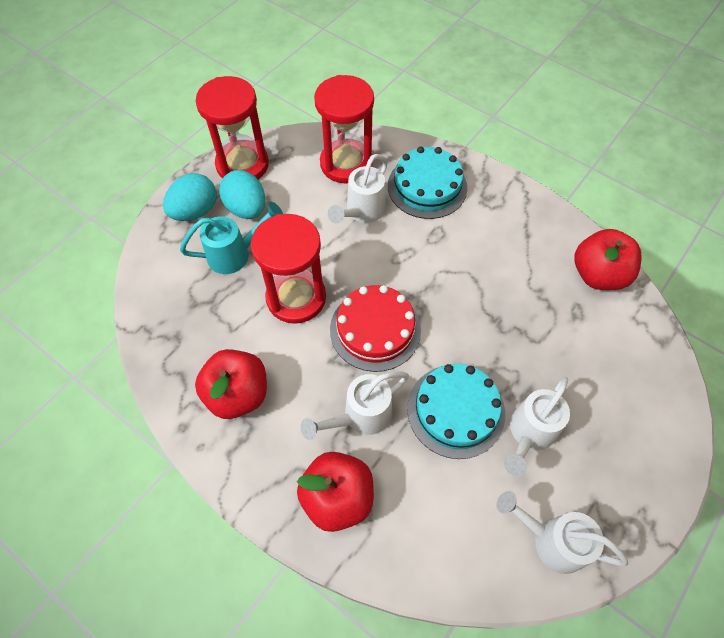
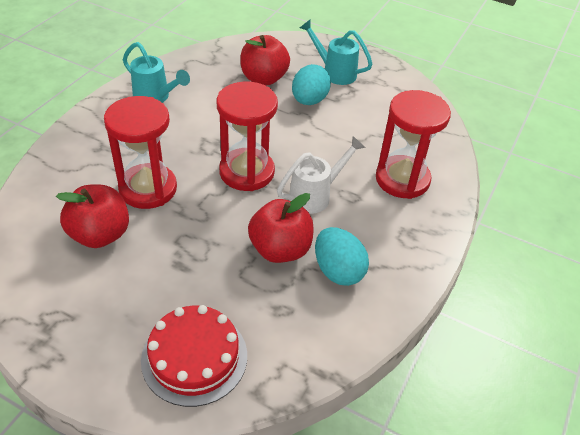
turquoise cake: [388,146,467,219] [407,364,505,459] = 2 -> none = 0
turquoise watering can: [180,202,283,274] = 1 -> [123,42,190,103] [300,19,373,85] = 2
white watering can: [301,371,409,440] [328,154,388,224] [497,491,628,574] [504,377,570,476] = 4 -> [277,136,366,214] = 1

